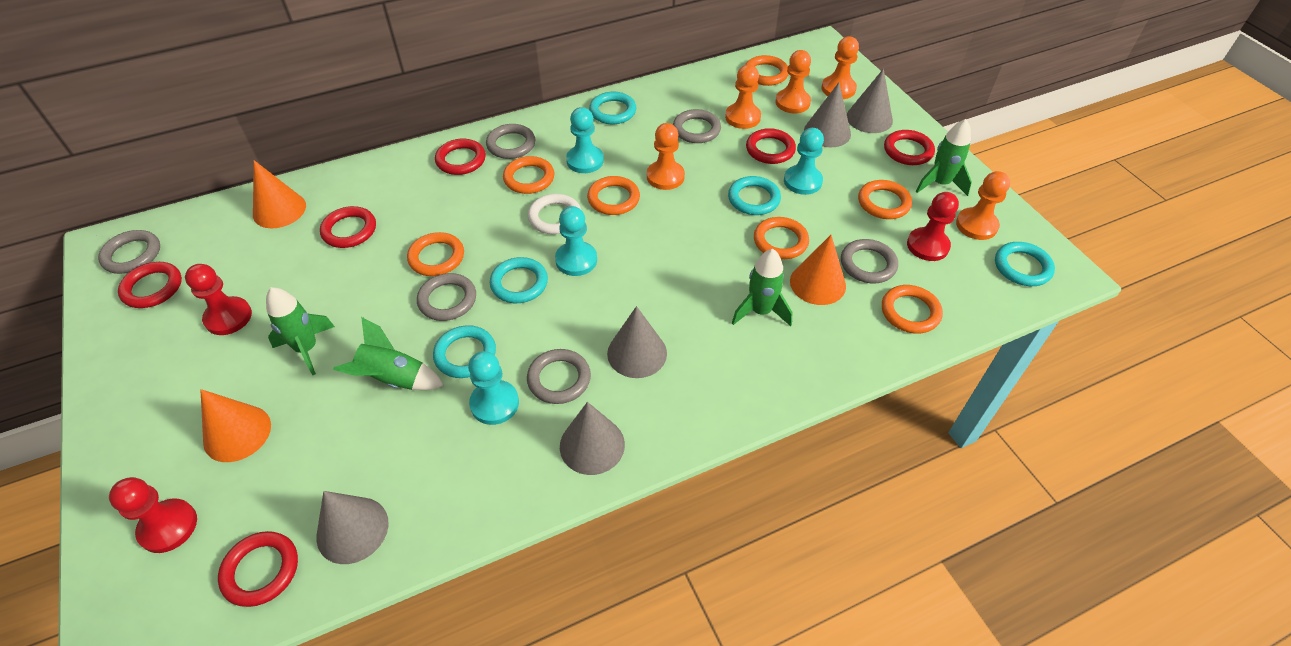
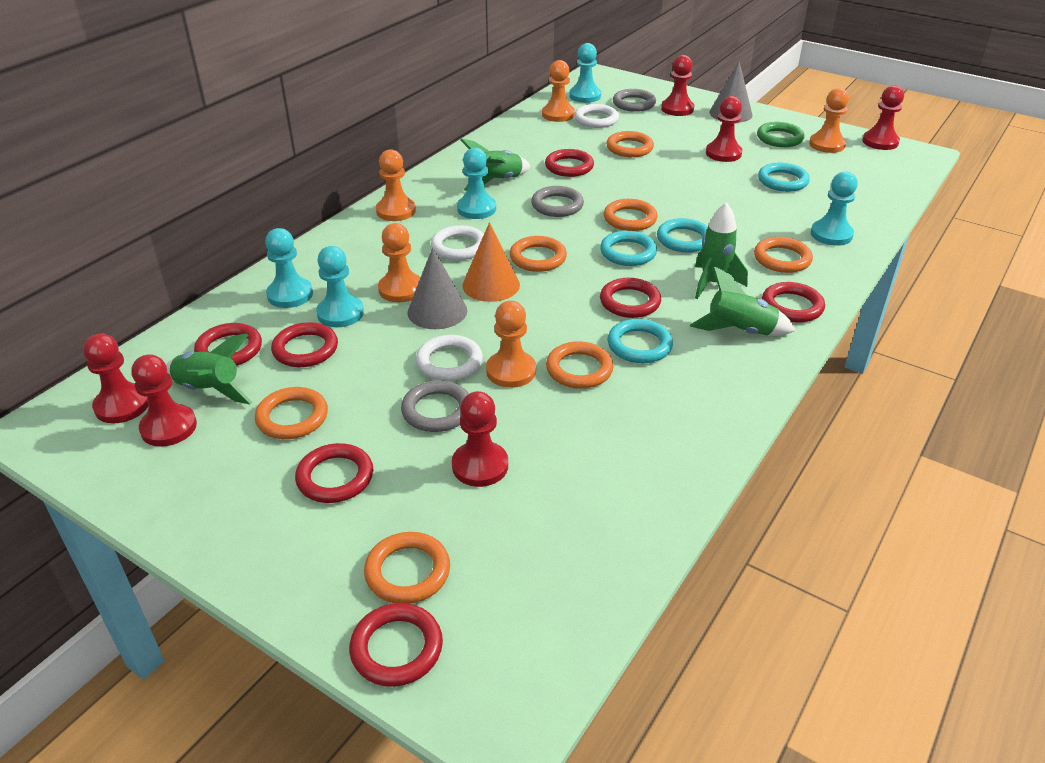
green ring: none = 0 -> [757,122,805,147] = 1
grey cone: [316,491,389,564] [560,402,625,475] [607,306,667,378] [804,82,851,147] [847,69,893,133] = 5 -> [407,247,467,329] [709,62,753,123] = 2
grey ring: [98,230,160,274] [417,273,476,321] [486,124,536,159] [527,349,591,404] [673,109,721,143] [841,239,898,283] = 6 -> [401,380,469,432] [531,186,584,217] [613,89,656,112] = 3
orange cone: [200,389,271,462] [253,160,306,228] [790,235,846,305] = 3 -> [462,222,520,302] = 1
red pawn: [109,477,197,553] [185,264,252,335] [907,192,959,261] = 3 -> [83,333,148,423] [132,354,197,447] [452,391,508,487] [661,55,694,116] [706,96,742,162] [862,85,904,150] = 6
red ring: [118,262,182,308] [218,531,298,607] [320,206,376,248] [435,139,486,175] [746,128,796,164] [884,130,935,165] = 6 -> [194,323,262,366] [271,322,338,367] [295,443,373,503] [349,603,443,687] [545,149,594,177] [600,278,661,318] [762,282,825,323] = 7
turquoise pawn: [468,351,519,425] [555,206,597,276] [566,107,604,173] [784,128,824,195] = 4 -> [265,228,313,308] [316,246,364,327] [457,148,496,219] [569,43,601,103] [811,172,858,246] = 5
turquoise ring: [433,325,496,378] [490,257,548,303] [589,92,636,124] [728,176,781,215] [995,242,1055,286] = 5 -> [600,231,657,266] [607,319,673,363] [657,218,708,253] [758,163,810,192] = 4
white ring: [528,194,581,234] = 1 -> [416,335,483,381] [431,225,484,260] [574,104,619,128] = 3

